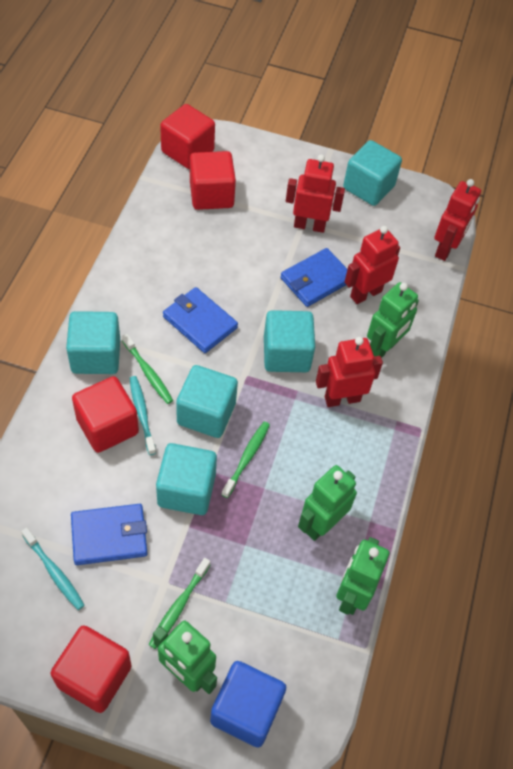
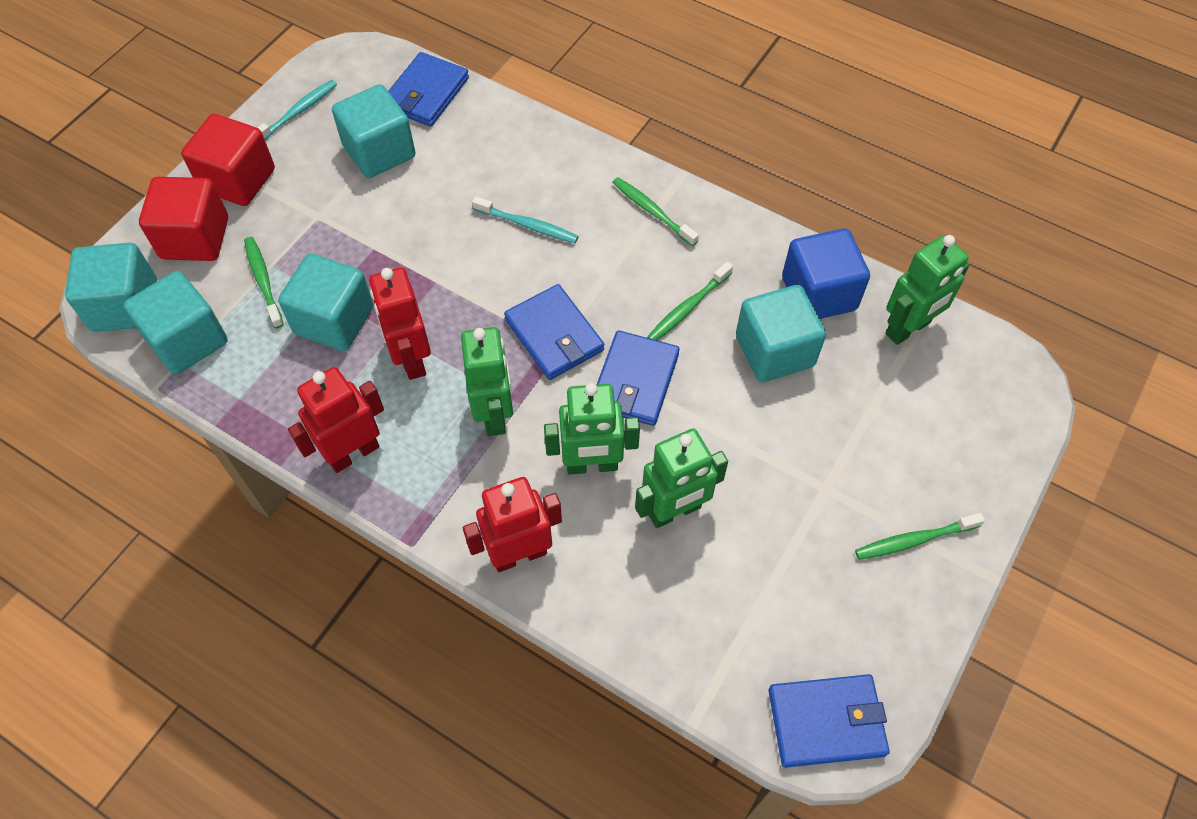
blue wallet: [71,504,148,565] [163,287,238,353] [280,248,347,307] = 3 -> [388,52,469,127] [504,284,604,380] [597,330,680,426] [768,674,890,768] = 4
green toothbrush: [122,334,173,404] [149,558,210,649] [221,421,270,498] = 3 -> [244,237,284,328] [612,177,699,246] [647,262,733,340] [855,513,985,560] = 4
red cube: [51,625,131,713] [72,376,139,453] [160,104,215,169] [190,151,236,210] = 4 -> [139,177,228,261] [181,114,275,206] = 2
red robot: [286,154,345,233] [316,337,383,407] [345,226,400,304] [434,179,481,261] = 4 -> [288,367,384,473] [369,268,431,380] [463,477,562,572] = 3

